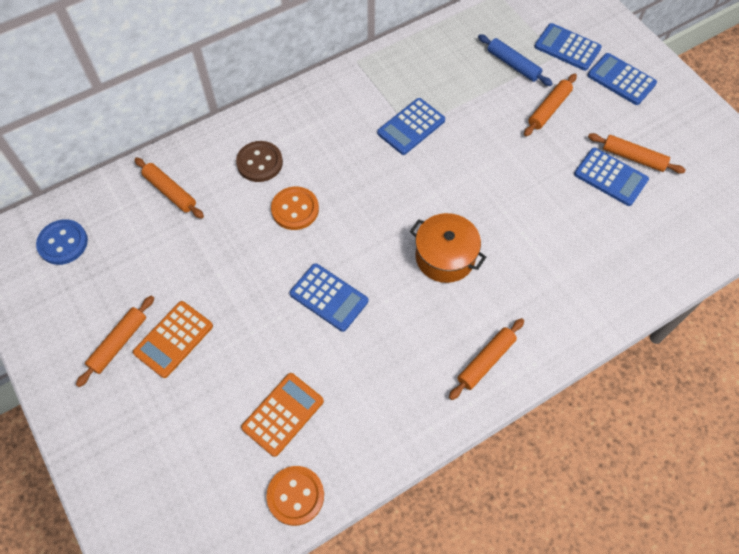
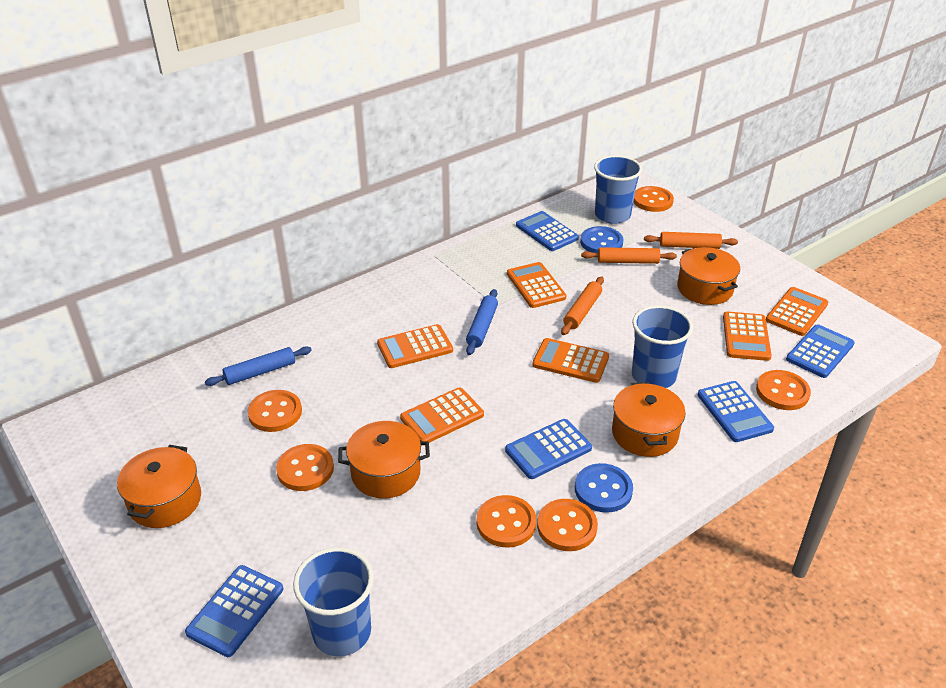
blue button: [36,219,88,265] = 1 -> [575,463,633,513] [580,226,623,253] = 2
blue cup: none = 0 -> [293,547,374,657] [594,155,642,224] [632,305,693,388] = 3
blue rolling pin: [478,34,553,86] = 1 -> [205,347,312,386] [466,289,498,355] = 2
brown button: [236,141,283,182] = 1 -> none = 0
orange button: [266,466,324,526] [271,187,319,230] = 2 -> [247,390,302,432] [276,444,334,491] [477,495,536,548] [537,499,598,551] [634,186,674,212] [756,370,811,410] = 6
orange calculator: [133,301,213,378] [241,373,324,457] = 2 -> [377,324,453,368] [400,387,484,443] [507,262,566,308] [532,338,609,383] [723,312,772,361] [766,287,828,336] = 6
orange pot: [410,213,486,283] = 1 -> [117,445,201,528] [338,421,430,499] [612,382,686,457] [677,247,740,305] = 4
orange rolling pin: [76,296,154,387] [134,158,204,219] [449,318,524,400] [524,74,577,136] [588,133,686,174] = 5 -> [561,277,604,335] [581,247,677,264] [644,232,738,249] = 3

